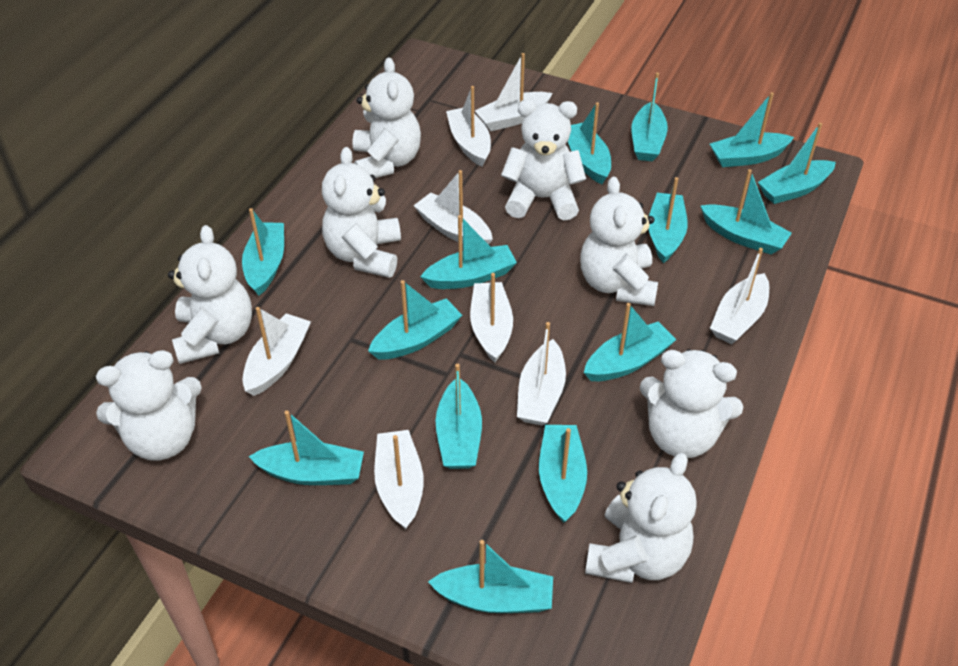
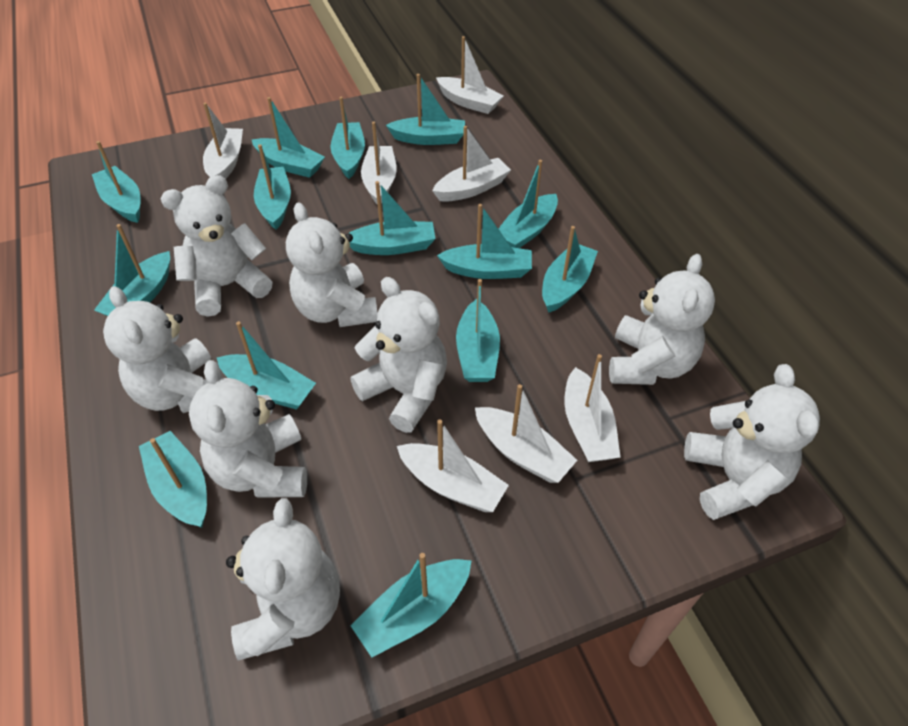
white boat: [242,307,311,396] [374,430,424,529] [413,170,493,245] [446,86,491,167] [470,273,513,363] [475,53,552,131] [517,322,566,426] [710,248,769,344] = 8 -> [203,103,243,179] [361,122,397,205] [397,420,509,512] [432,126,511,202] [436,36,504,114] [475,384,577,483] [564,354,620,462] = 7

